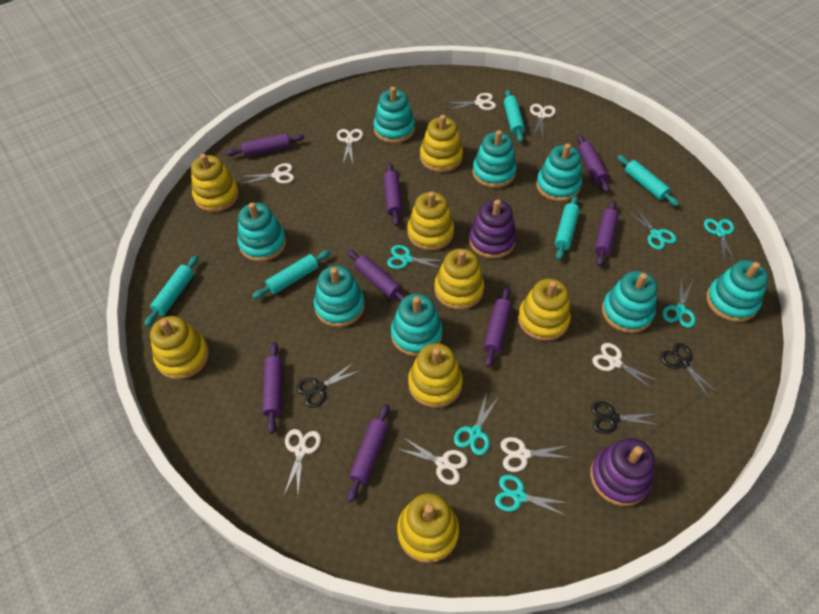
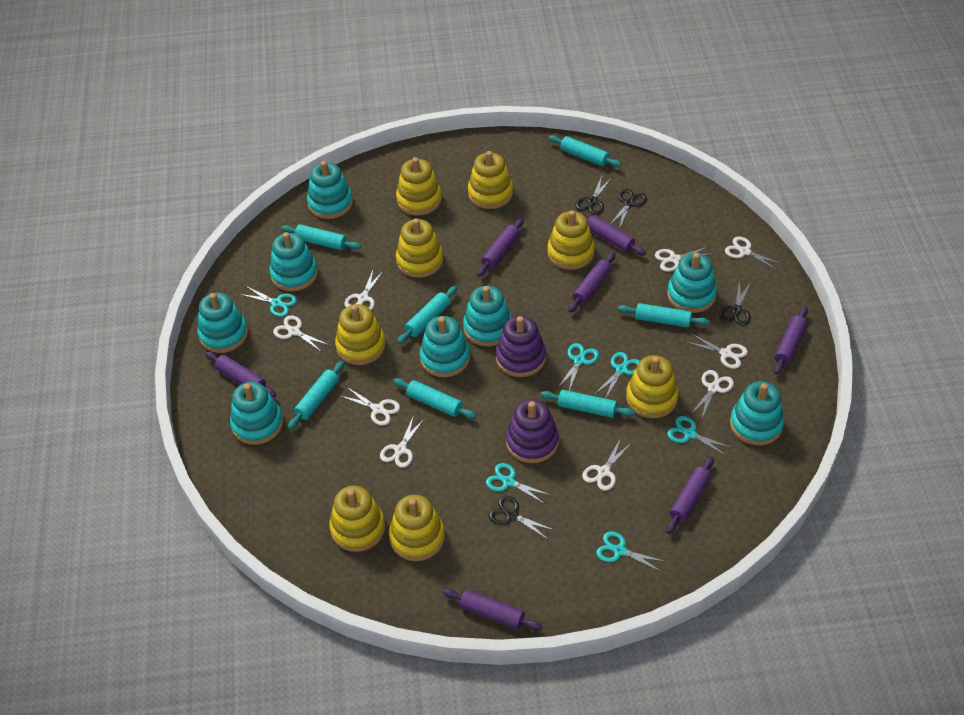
black scissors: [296,362,362,408] [591,401,661,434] [660,343,720,400] = 3 -> [489,496,554,540] [575,176,611,215] [610,189,647,229] [719,280,751,326] = 4
purple rolling pin: [226,133,304,157] [263,342,283,434] [347,250,406,302] [347,404,390,502] [384,163,402,226] [484,287,512,367] [577,134,610,192] [595,200,618,266] = 8 -> [205,352,276,397] [443,588,543,631] [477,218,524,277] [568,252,615,312] [579,212,646,256] [666,456,714,534] [774,306,808,375] = 7
turquoise rolling pin: [144,255,199,327] [252,250,330,299] [504,90,525,143] [555,195,580,260] [617,155,679,206] = 5 -> [281,224,361,250] [288,361,345,430] [393,378,476,419] [397,286,458,344] [540,390,635,418] [548,135,622,167] [618,303,710,328] = 7
white scissors: [240,163,294,184] [284,429,321,495] [337,129,363,164] [398,437,467,485] [448,93,496,110] [500,437,571,472] [530,104,556,139] [592,343,659,390] = 8 -> [273,315,329,352] [341,387,400,426] [344,268,384,310] [380,415,425,468] [582,438,630,491] [655,246,711,272] [686,333,748,369] [690,370,734,418] [725,236,782,271] = 9

